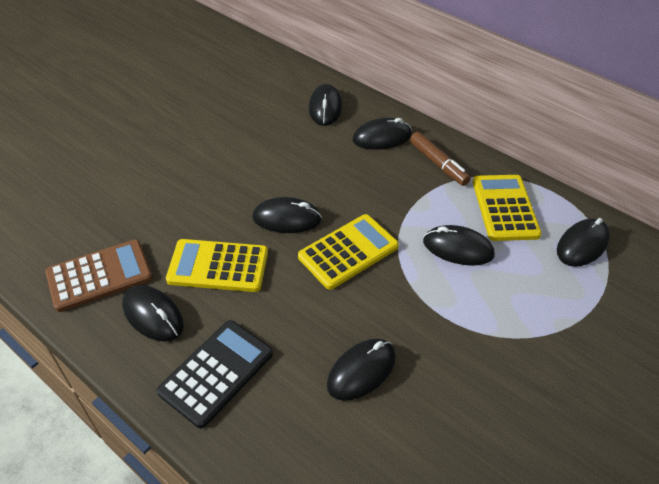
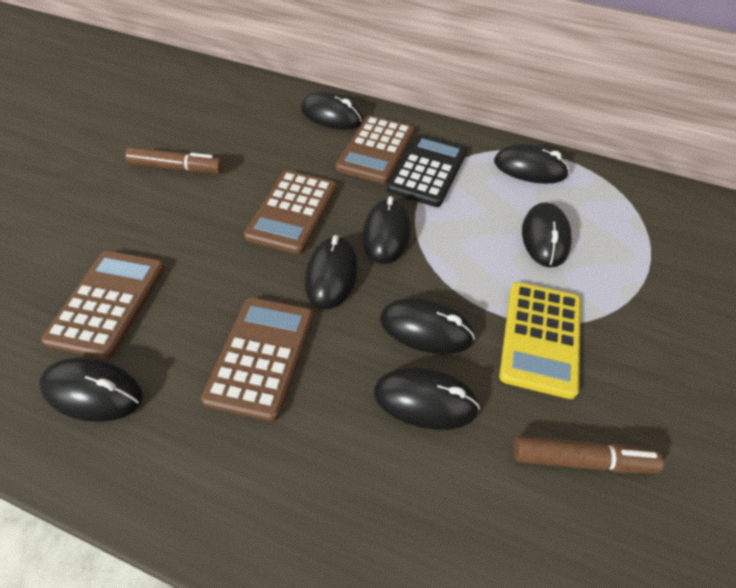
black mouse: [122,285,184,341] [252,197,322,233] [309,84,342,126] [327,339,396,401] [353,118,412,150] [423,225,494,266] [557,218,610,267] = 7 -> [39,357,143,422] [301,91,363,130] [305,235,358,309] [362,196,411,264] [374,367,480,430] [380,298,475,354] [494,144,569,184] [522,202,572,267] = 8
brown calculator: [45,239,153,312] = 1 -> [41,251,165,359] [201,297,313,421] [244,170,337,254] [336,116,415,184] = 4
brown marker: [410,132,471,186] = 1 -> [125,147,223,173] [513,436,664,473] = 2
yellow calculator: [166,239,268,292] [298,214,399,290] [473,175,542,241] = 3 -> [499,282,581,399] = 1

